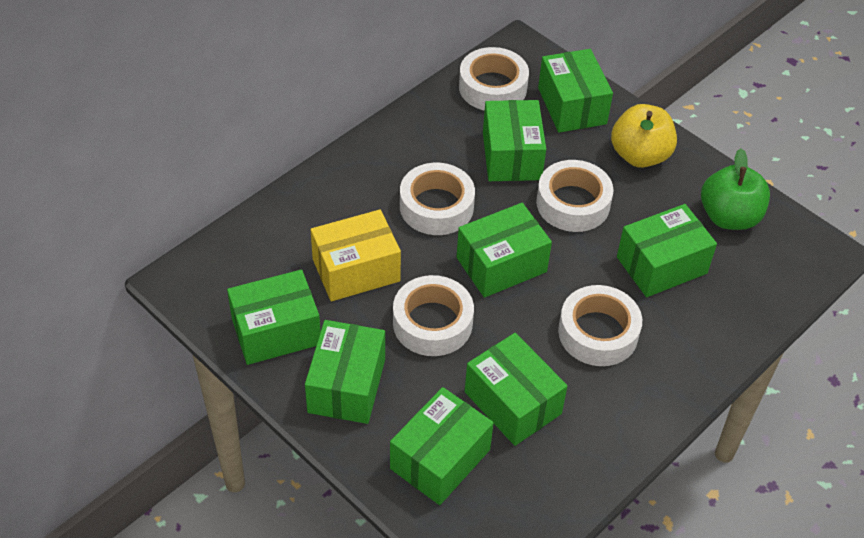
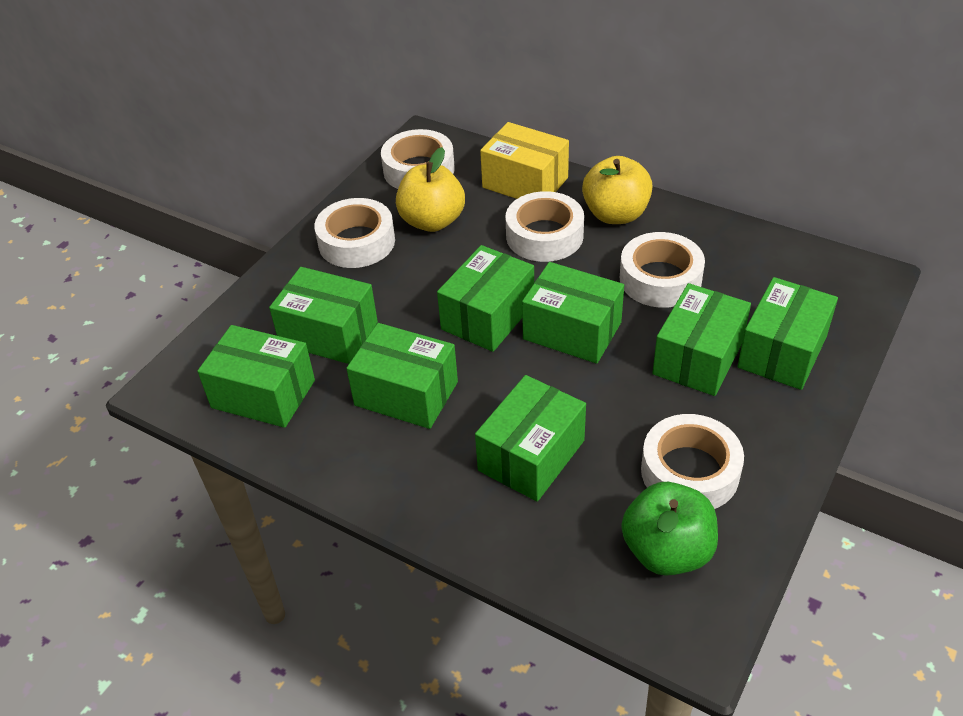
yellow apple: [611,104,677,168] = 1 -> [396,147,465,232] [582,156,653,224] = 2

